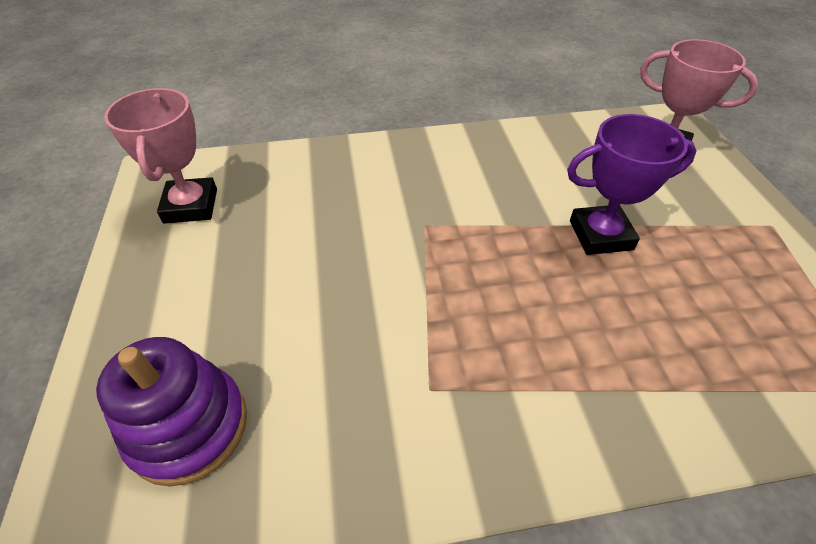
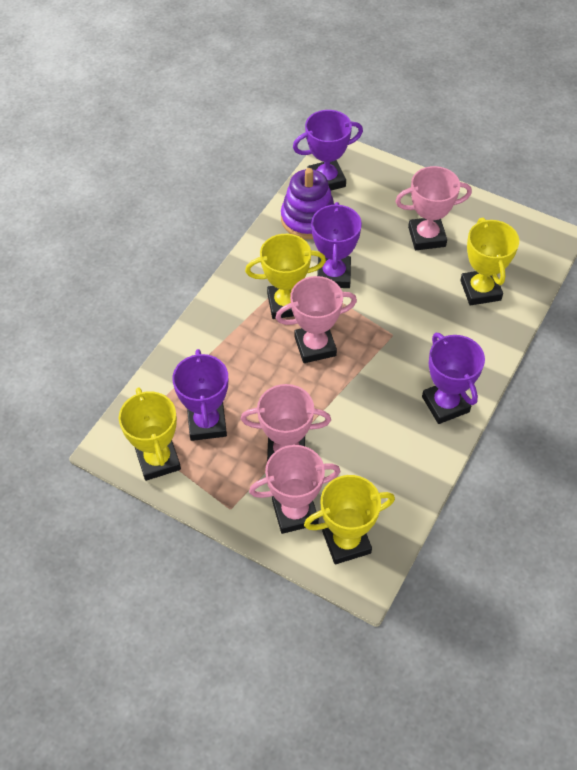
pink trophy: [104,88,217,224] [640,39,759,163] = 2 -> [241,384,331,462] [249,445,341,534] [276,276,357,363] [395,166,472,250] = 4
purple trophy: [567,114,697,255] = 1 -> [172,349,228,441] [293,110,363,191] [311,202,362,288] [422,333,485,424] = 4
yellow trophy: none = 0 -> [119,387,181,481] [245,234,326,319] [304,475,395,564] [460,218,519,306] = 4

